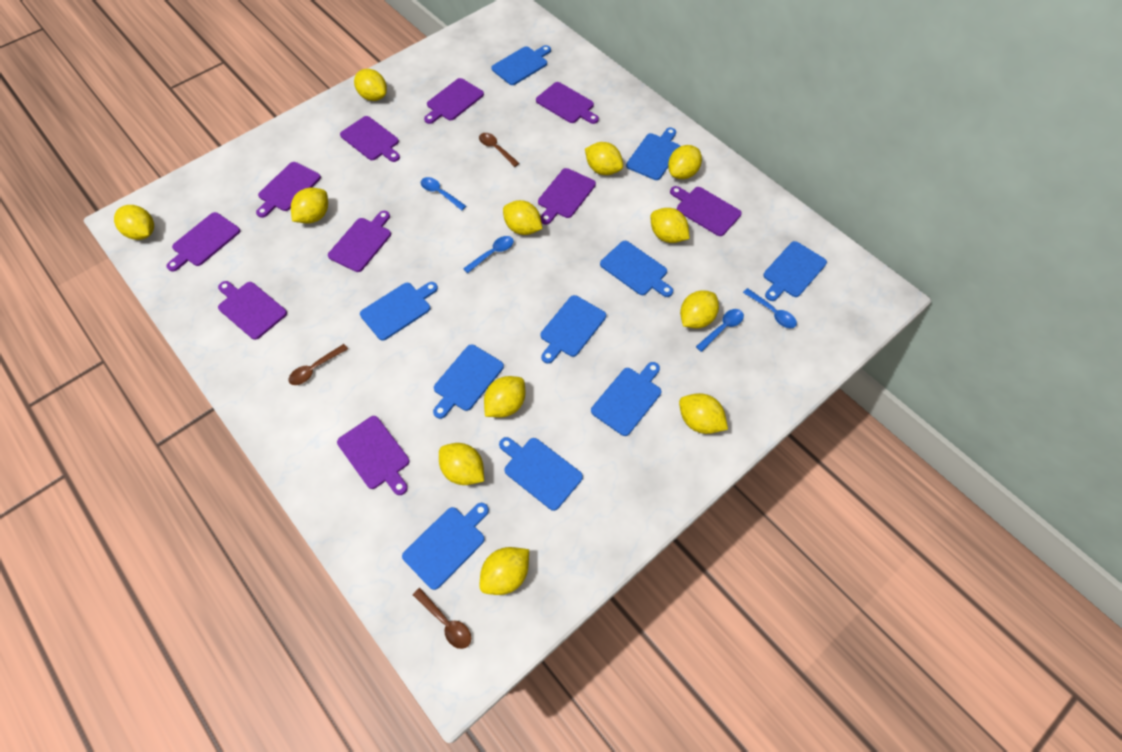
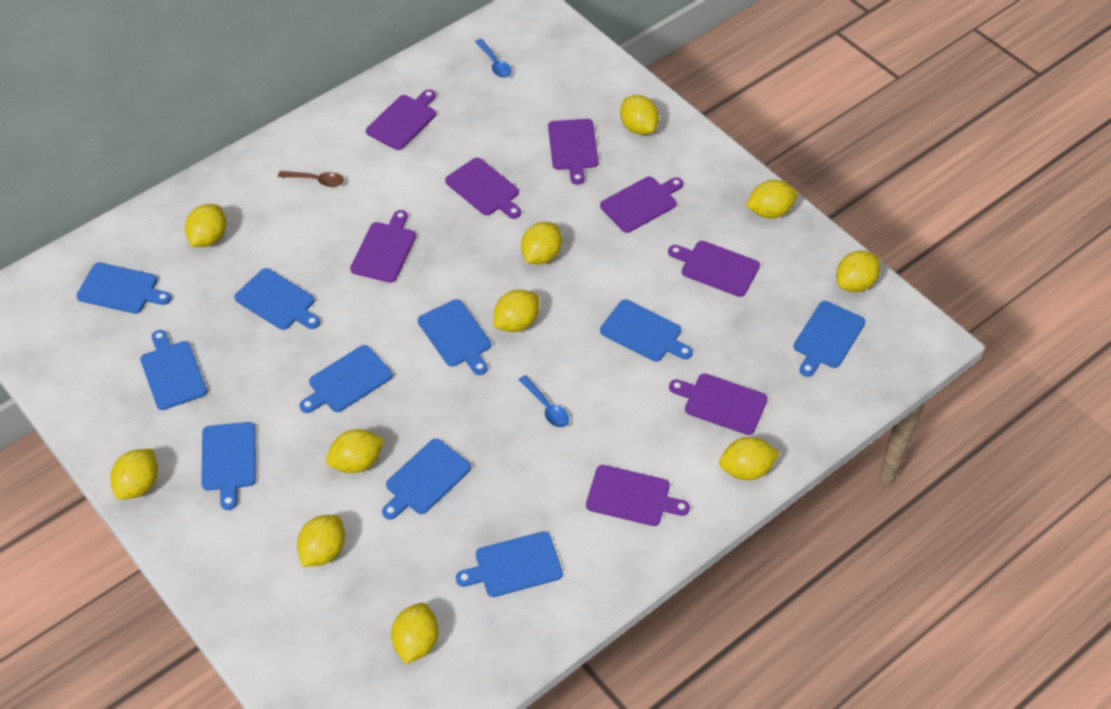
blue spoon: [421,177,466,210] [463,236,514,273] [696,309,744,352] [743,288,797,328] = 4 -> [475,39,512,78] [519,375,569,427] = 2
brown spoon: [288,344,348,385] [413,588,471,649] [479,133,519,167] = 3 -> [278,171,344,187] = 1
purple cutting board: [166,212,240,272] [218,281,287,340] [256,162,321,218] [328,211,391,272] [337,416,410,495] [340,116,400,162] [424,78,484,124] [536,82,599,124] [538,168,596,225] [670,186,742,236] = 10 -> [350,210,416,283] [366,89,436,150] [445,158,521,219] [548,119,598,185] [586,465,690,526] [600,177,684,233] [668,241,760,297] [669,373,768,435] = 8
yellow lemon: [114,205,154,240] [291,188,328,224] [354,69,387,101] [439,443,484,485] [479,547,529,595] [484,376,526,417] [503,200,542,235] [585,142,623,175] [651,208,690,243] [668,145,702,179] [679,393,728,434] [680,290,719,329] = 12 -> [110,449,158,499] [185,204,226,247] [297,515,345,567] [326,429,385,473] [391,603,439,664] [493,290,539,332] [521,222,562,264] [620,95,659,135] [719,437,780,480] [746,180,798,219] [836,250,880,292] = 11

